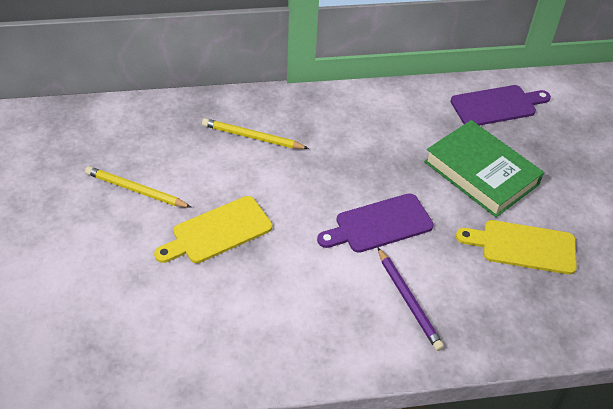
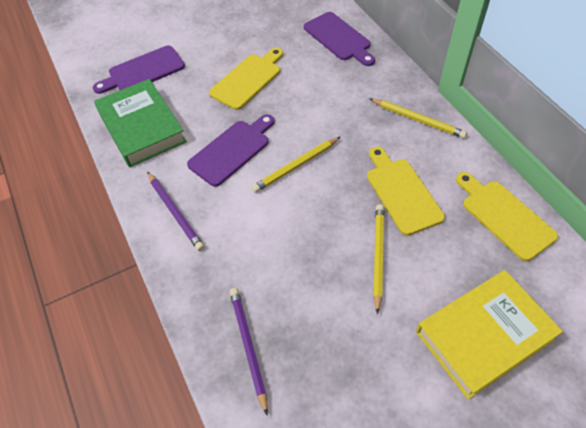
purple cutting board: [317,193,434,253] [450,85,551,126] = 2 -> [93,45,185,94] [187,114,275,187] [304,12,375,66] = 3
purple pencil: [377,247,444,351] = 1 -> [147,172,204,251] [230,288,268,415] = 2
yellow book: none = 0 -> [416,270,563,399] = 1
yellow cutting board: [154,196,272,263] [456,220,577,275] = 2 -> [209,48,283,110] [367,147,445,236] [456,172,558,261] = 3
yellow pencil: [85,166,192,208] [202,118,309,149] = 2 -> [252,137,340,193] [370,99,467,138] [373,204,384,314] = 3

